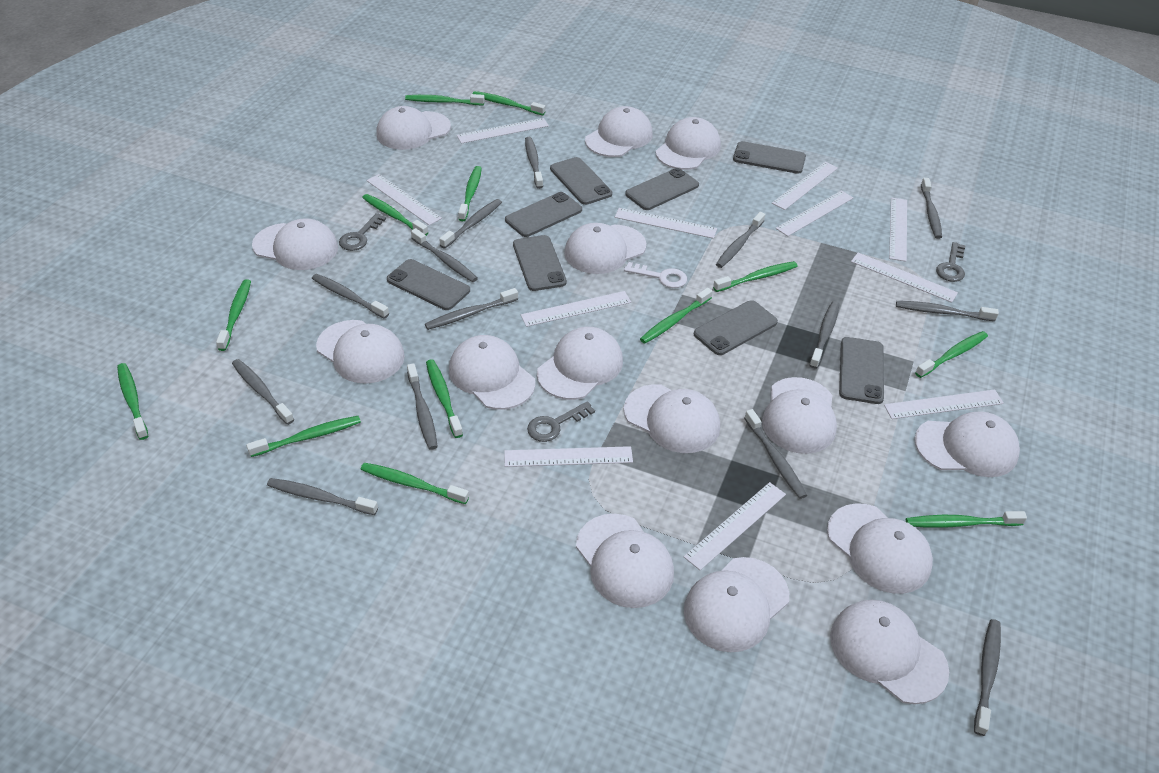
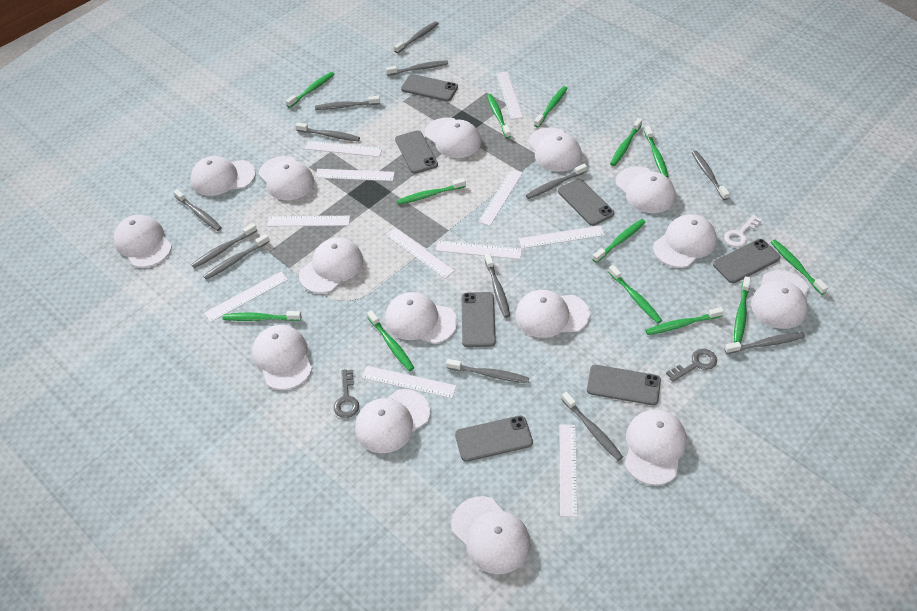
grey key: [339,213,386,251] [527,401,595,442] [936,242,965,282] = 3 -> [334,369,359,418] [666,349,717,382] = 2
grey phone: [387,259,470,310] [505,192,582,237] [513,235,567,291] [550,157,612,205] [625,168,699,210] [694,300,778,355] [733,141,806,174] [839,337,884,404] = 8 -> [395,130,438,174] [401,74,458,101] [455,415,533,462] [462,292,496,347] [558,179,614,226] [587,365,661,405] [713,239,780,283] = 7
grey toothbrush: [232,359,294,425] [267,478,378,515] [312,274,389,319] [407,363,438,450] [411,228,478,282] [425,288,518,330] [439,199,502,248] [525,137,543,189] [716,212,765,268] [744,409,807,499] [809,301,839,369] [896,301,999,321] [921,178,942,239] [974,619,1001,736] = 14 -> [173,189,222,231] [191,223,257,268] [203,234,270,280] [295,122,360,141] [315,96,380,110] [386,60,448,76] [394,21,439,53] [446,359,529,383] [485,253,510,318] [526,164,587,199] [561,392,623,461] [691,150,729,200] [724,332,805,354] = 13

